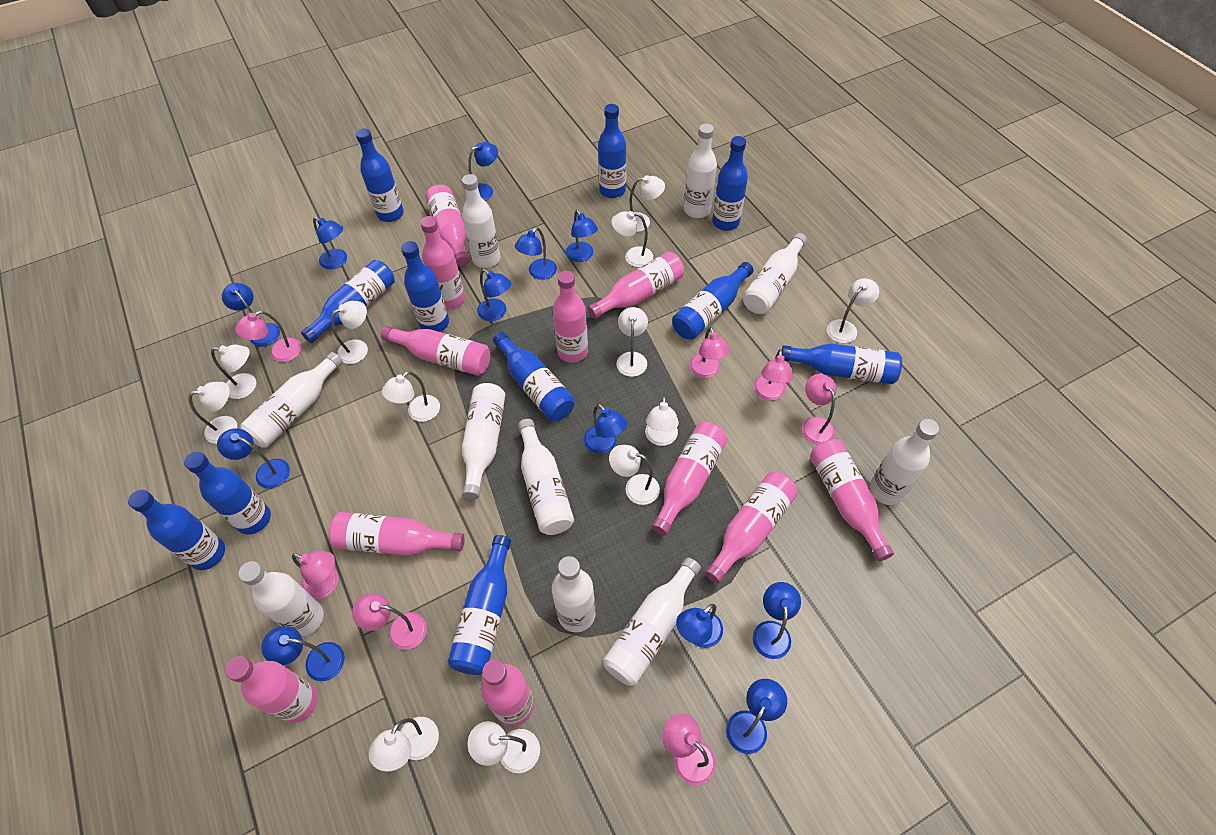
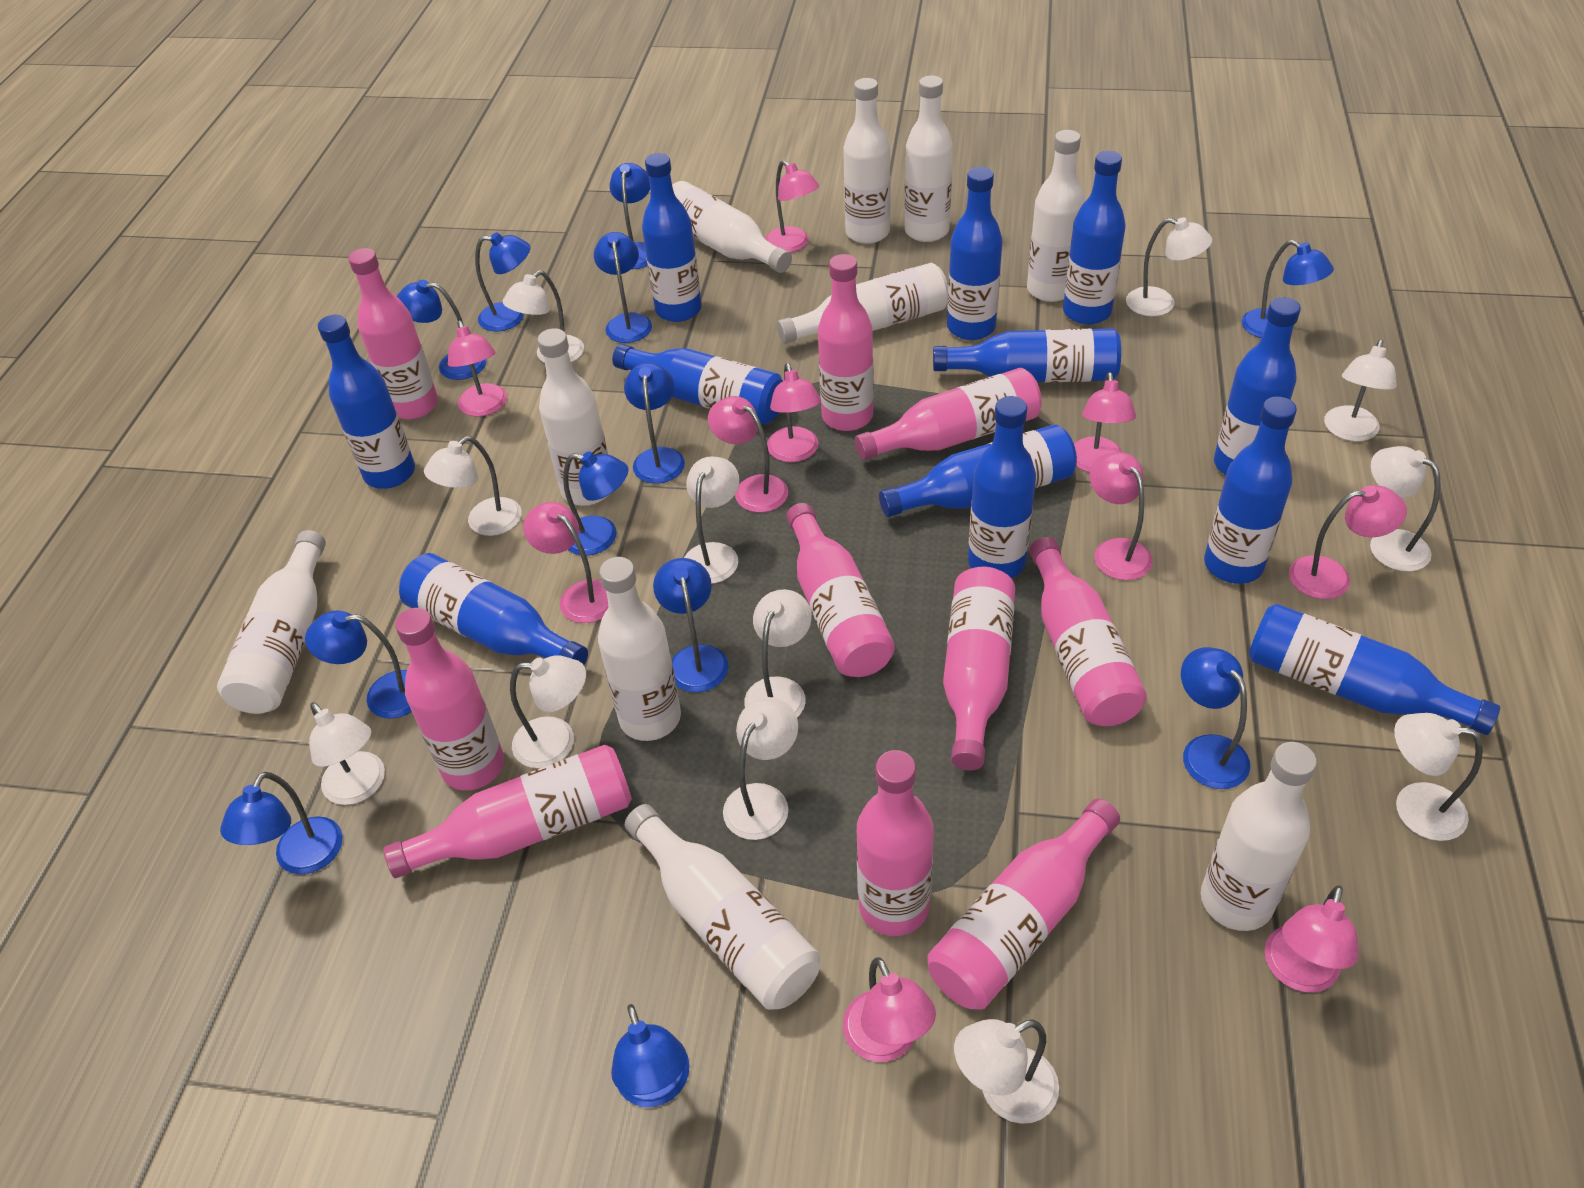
blue bottle: [128,490,225,570] [184,451,271,535] [301,260,395,343] [356,128,404,222] [401,241,449,332] [447,535,511,675] [493,332,575,421] [598,104,626,198] [672,262,754,340] [712,136,748,231] [782,343,902,384] = 11 -> [318,314,415,489] [399,553,588,665] [612,344,783,424] [642,153,702,322] [879,424,1077,517] [933,328,1121,383] [947,167,1002,340] [968,396,1036,578] [1063,151,1125,325] [1204,397,1297,584] [1214,297,1301,475] [1249,604,1500,735] = 12
pink bottle: [225,656,318,723] [328,512,465,556] [381,326,491,376] [420,216,465,309] [425,184,470,267] [481,659,534,726] [553,271,588,363] [588,251,684,319] [652,422,727,536] [705,472,798,584] [810,439,894,561] = 11 -> [348,248,438,419] [383,745,632,878] [395,608,504,791] [786,503,895,677] [818,254,874,431] [855,368,1042,461] [857,750,934,936] [927,799,1120,1010] [943,566,1015,771] [1029,537,1147,726] = 10
pink lamp: [235,311,301,362] [292,551,339,599] [352,593,427,650] [662,713,716,785] [689,327,730,378] [754,349,793,400] [802,374,837,445] = 7 -> [448,321,507,417] [523,502,608,623] [708,396,788,512] [765,160,819,253] [767,363,821,462] [843,958,936,1062] [1074,372,1136,472] [1090,452,1153,580] [1264,885,1359,993] [1289,485,1407,599] = 10

